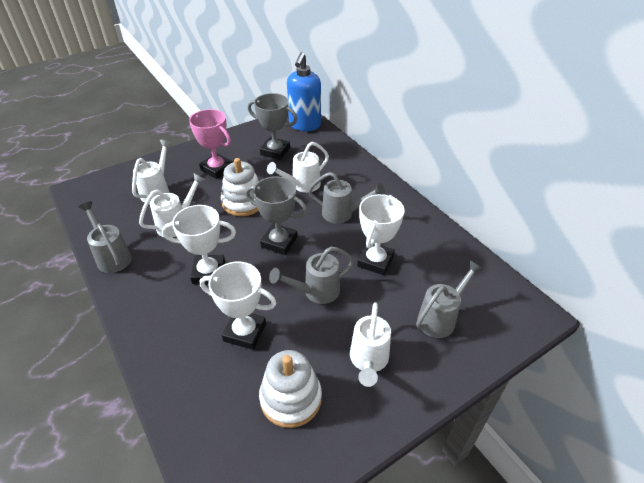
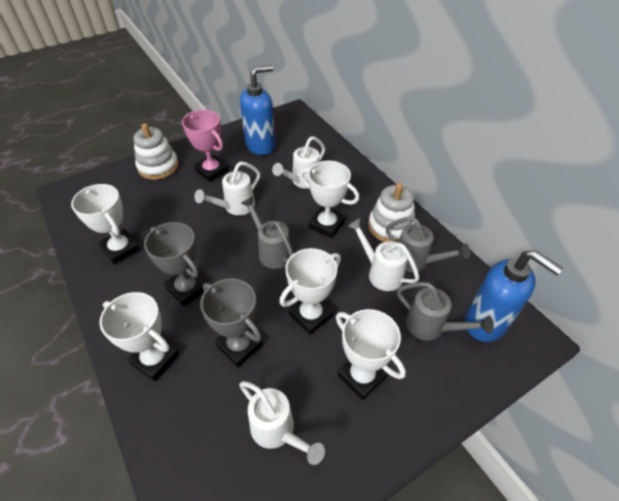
blue soap dispenser: [287,52,321,131] = 1 -> [240,65,275,155] [465,250,563,342] = 2
grey watering can: [78,201,132,273] [269,247,354,304] [308,172,385,224] [416,260,483,338] = 4 -> [241,197,293,269] [386,217,470,272] [397,282,494,341] = 3
white trophy: [162,205,236,284] [200,262,276,350] [357,194,405,275] = 3 -> [71,184,140,265] [99,292,180,381] [279,248,341,335] [300,161,359,238] [336,309,406,400] = 5

